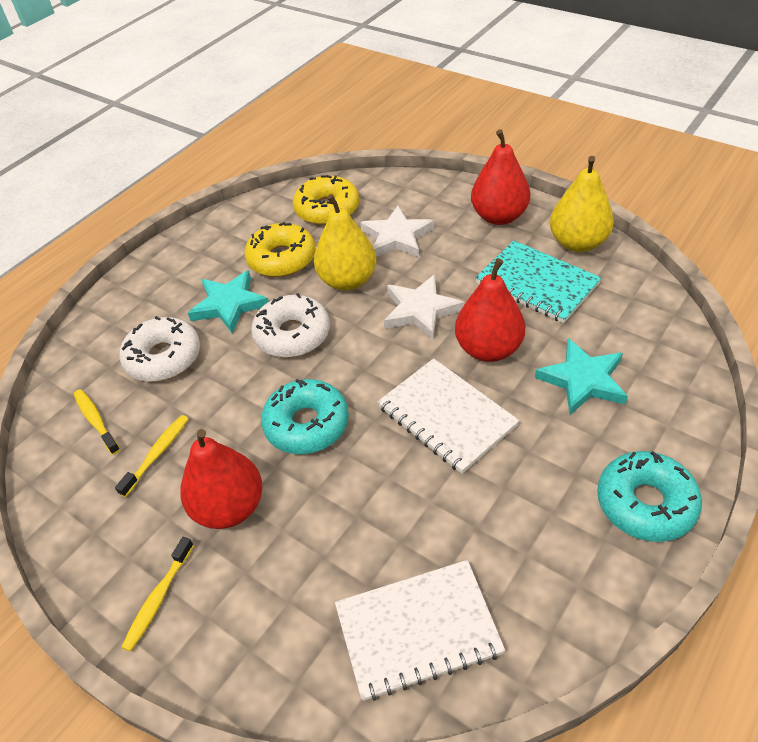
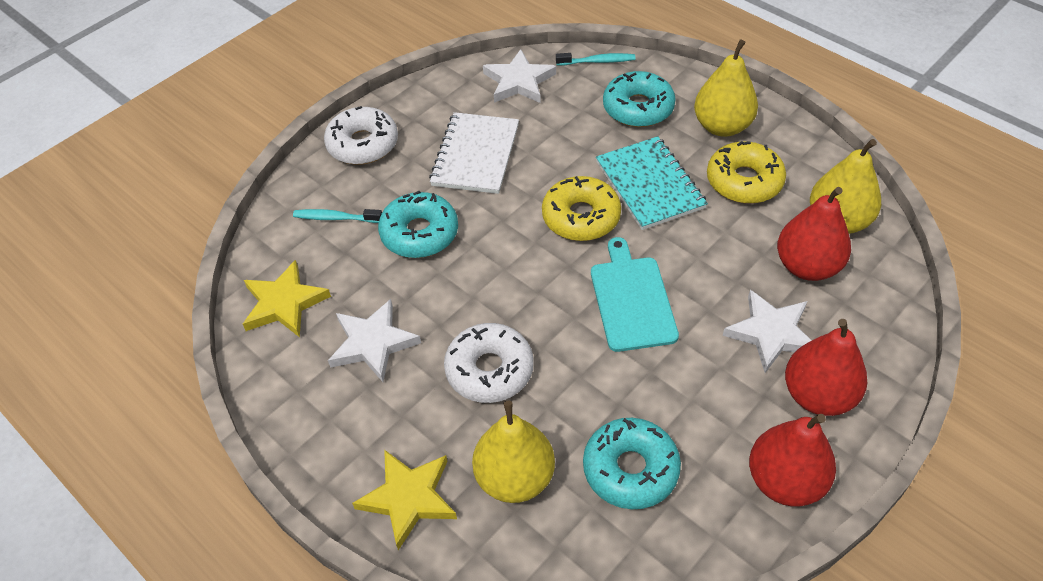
turquoise cutting board: none = 0 -> [591,237,679,352] = 1
turquoise donut: [261,379,349,454] [597,451,702,542] = 2 -> [378,191,458,258] [583,418,681,509] [603,71,676,127] = 3
turquoise star: [188,270,269,333] [535,338,628,415] = 2 -> none = 0
turquoise toothbrush: none = 0 -> [293,209,382,223] [556,53,635,66] = 2
white notebook: [335,560,505,701] [377,358,519,474] = 2 -> [429,112,519,194] = 1
white star: [360,206,434,257] [384,274,464,340] = 2 -> [328,299,421,382] [483,49,556,103] [723,290,812,373] = 3
yellow pear: [314,194,376,291] [550,156,614,252] = 2 -> [472,401,555,503] [694,39,758,137] [810,139,881,234] = 3
yellow star: none = 0 -> [243,260,331,337] [352,450,457,550] = 2
yellow toothbrush: [74,389,120,455] [115,415,189,497] [121,537,194,652] = 3 -> none = 0

